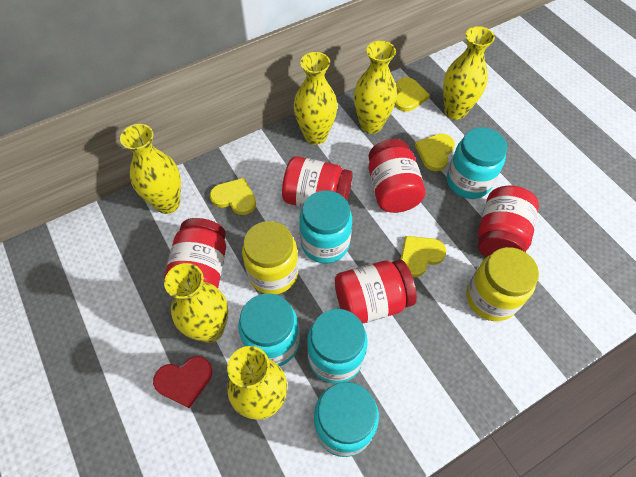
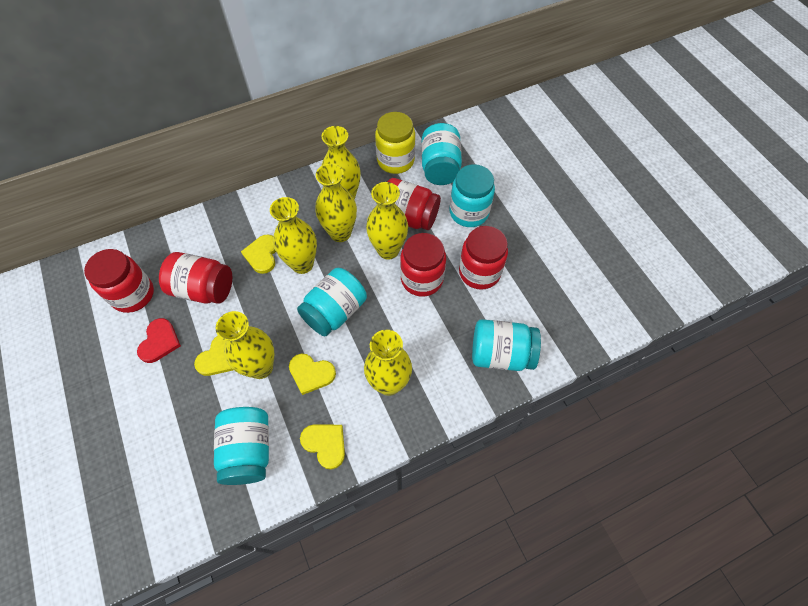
yellow jar: [242,221,299,295] [467,247,539,321] = 2 -> [375,112,415,174] = 1

